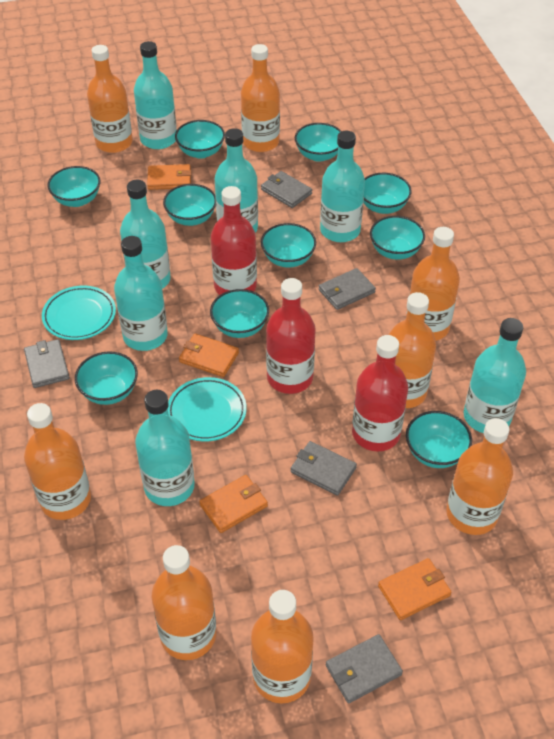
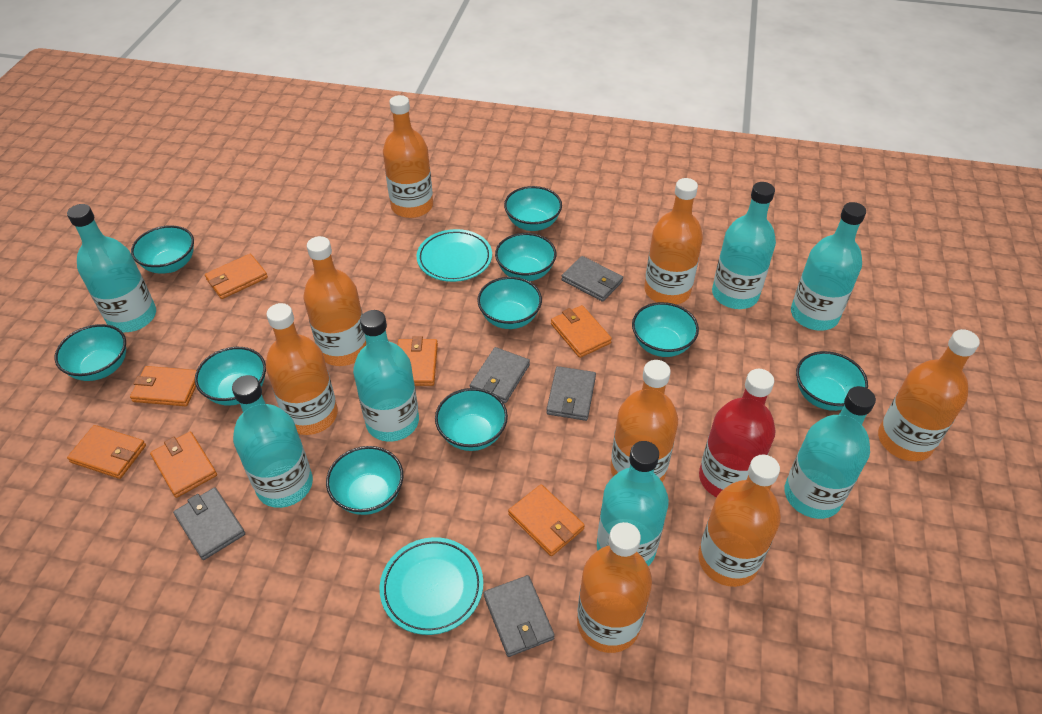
orange wallet: [147,164,191,190] [179,334,239,377] [199,475,268,533] [378,558,452,620] = 4 -> [67,425,146,479] [130,366,197,406] [150,432,217,498] [205,254,268,299] [397,336,438,386] [508,484,585,556] [551,305,612,358] = 7
red bottle: [211,186,257,295] [266,278,316,394] [352,335,408,452] = 3 -> [699,369,776,497] = 1

